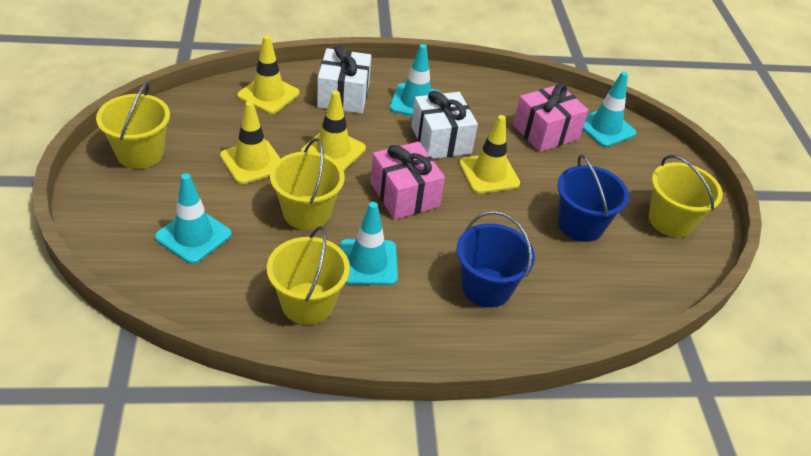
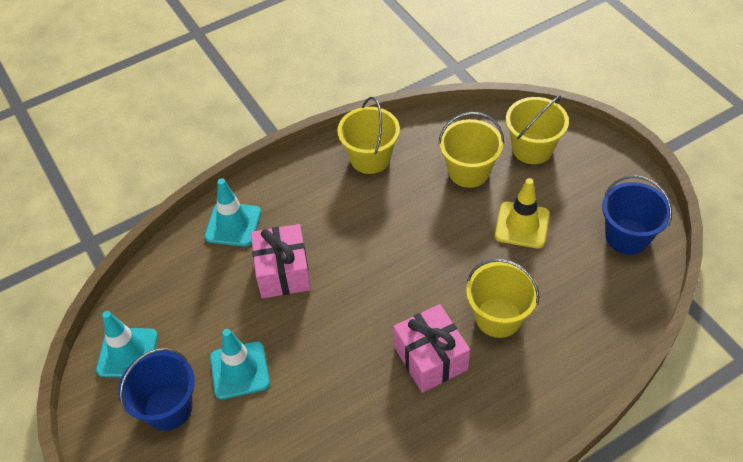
turquoise traffic cone: [155,173,232,264] [339,202,398,285] [390,44,441,116] [583,72,636,147] = 4 -> [96,311,158,377] [205,178,261,247] [210,329,270,399] = 3
white gift: [317,45,371,113] [411,91,478,159] = 2 -> none = 0
yellow traffic cone: [220,101,281,184] [237,35,299,114] [301,90,366,171] [459,115,520,194] = 4 -> [495,178,550,249] = 1

